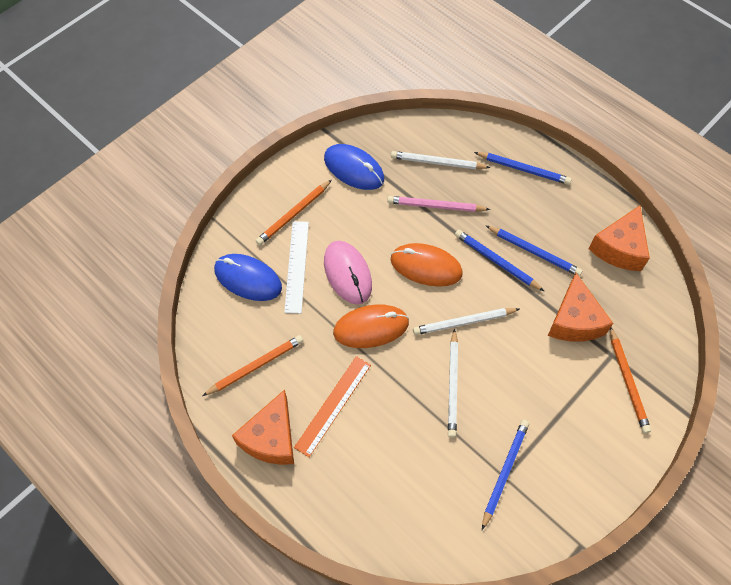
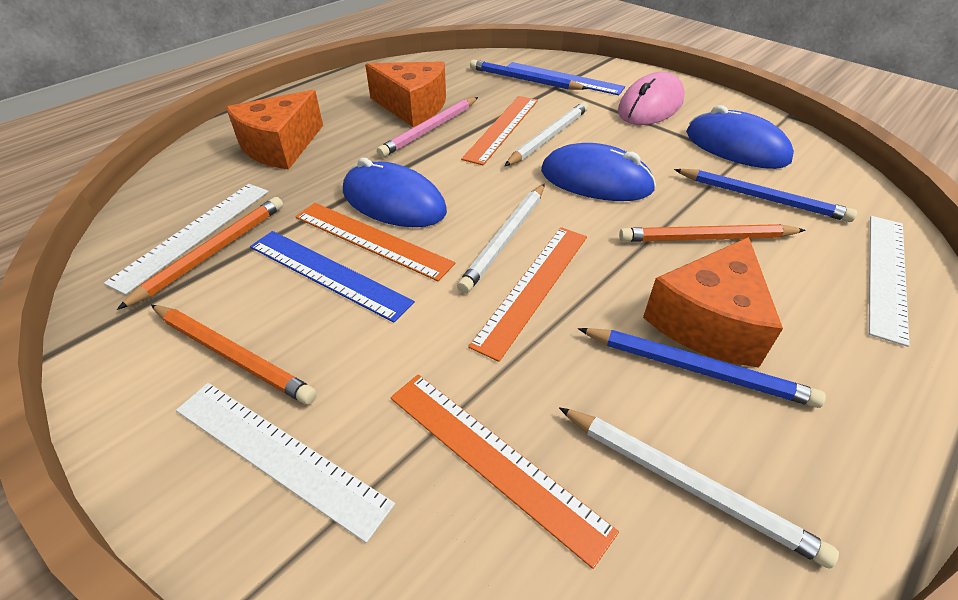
blue mouse: [214,254,282,301] [324,144,384,190] = 2 -> [343,158,447,227] [541,143,656,201] [686,105,794,169] = 3
blue pencil: [455,230,544,291] [474,152,572,185] [482,420,529,530] [486,226,583,276] = 4 -> [470,60,588,90] [578,328,826,408] [674,169,857,222] = 3
blue ruler: none = 0 -> [250,231,415,323] [506,62,625,95] = 2
orange mouse: [333,304,409,348] [391,243,463,287] = 2 -> none = 0
orange ruler: [294,356,371,457] = 1 -> [295,203,456,281] [390,374,619,569] [461,96,538,165] [468,227,587,362] = 4
white ruler: [284,221,309,314] = 1 -> [104,184,269,295] [176,383,395,543] [869,216,909,347] = 3

